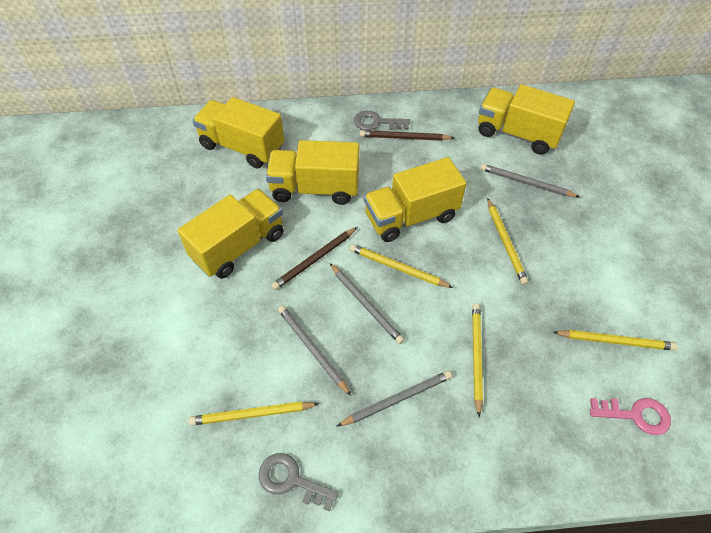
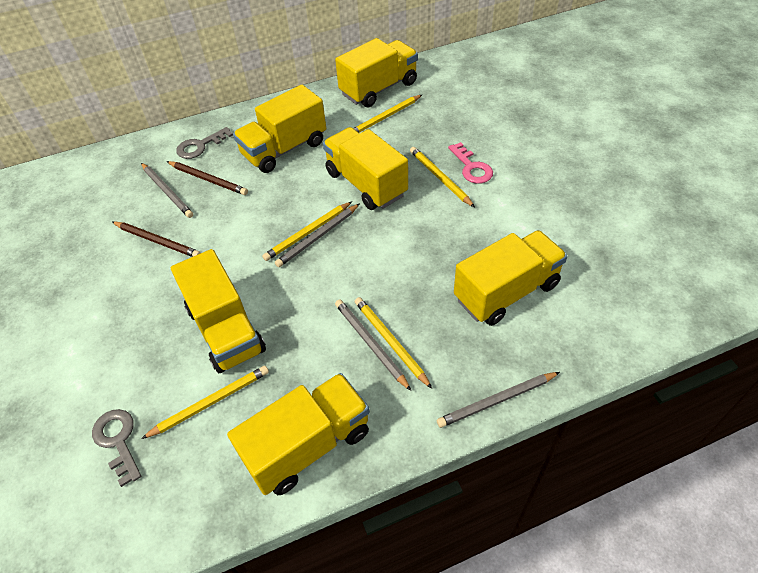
yellow truck: [178,189,284,278] [192,97,284,168] [266,140,359,205] [364,157,467,242] [478,84,575,155] = 5 -> [171,249,266,373] [227,373,370,495] [233,85,326,173] [323,127,408,210] [335,38,418,108] [454,230,567,326] = 6

